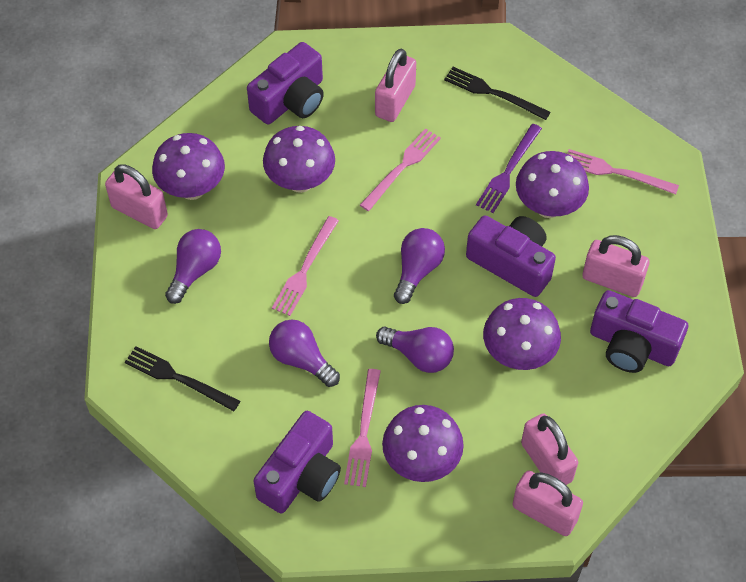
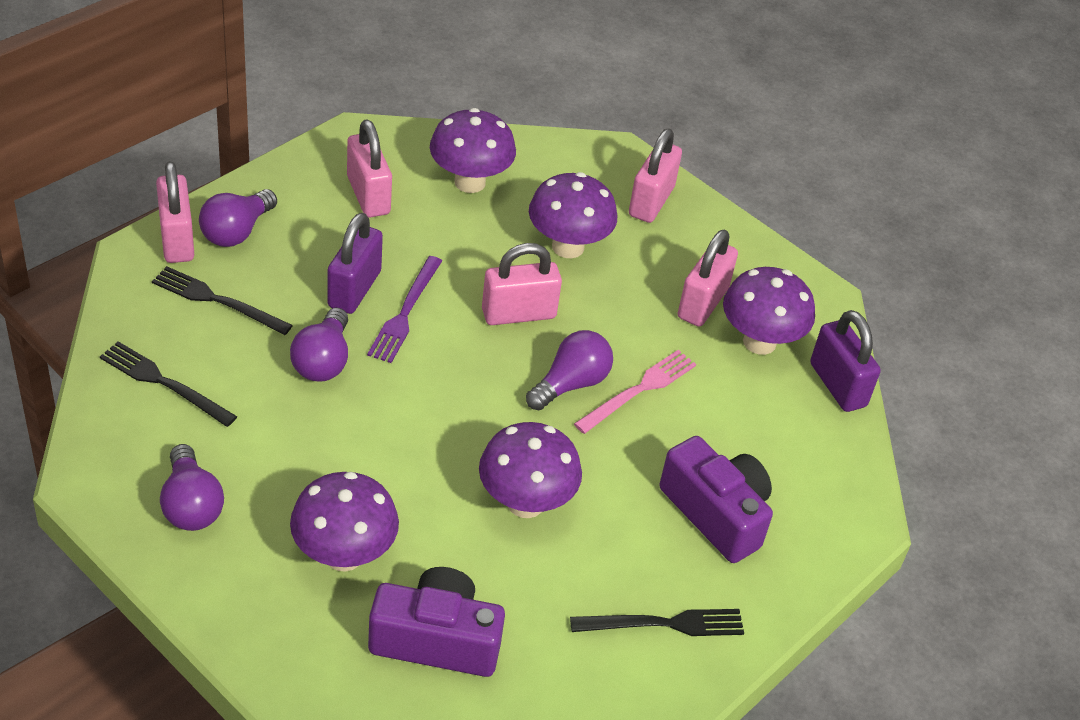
black fork: [125,346,240,411] [444,67,550,120] = 2 -> [100,341,237,427] [152,266,293,335] [570,609,744,636] = 3
pink fork: [272,216,339,316] [344,369,381,487] [360,128,441,211] [567,149,679,194] = 4 -> [574,350,696,434] = 1
purple camera: [247,42,324,124] [253,411,341,513] [466,215,556,297] [590,290,688,373] = 4 -> [368,567,505,677] [659,436,773,563] = 2
purple padlock: none = 0 -> [327,213,383,314] [810,310,881,412] = 2

